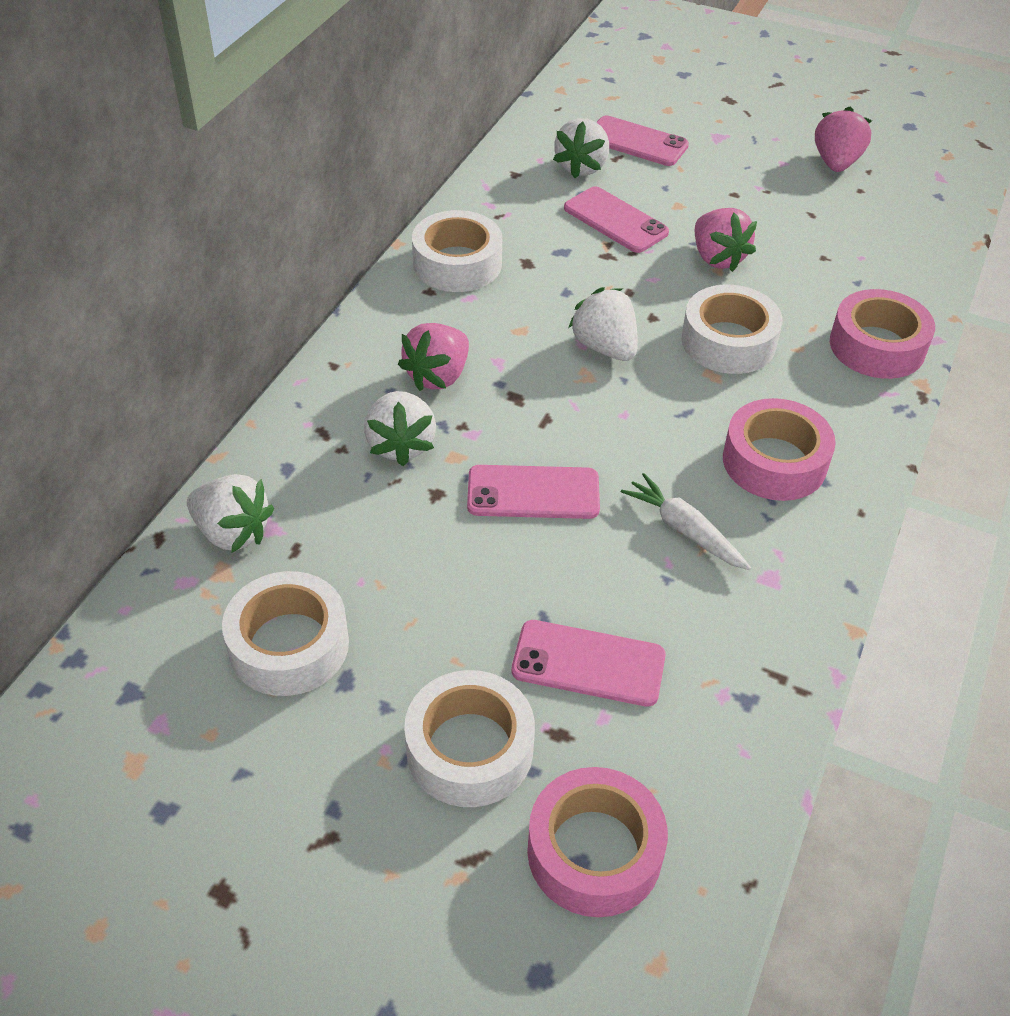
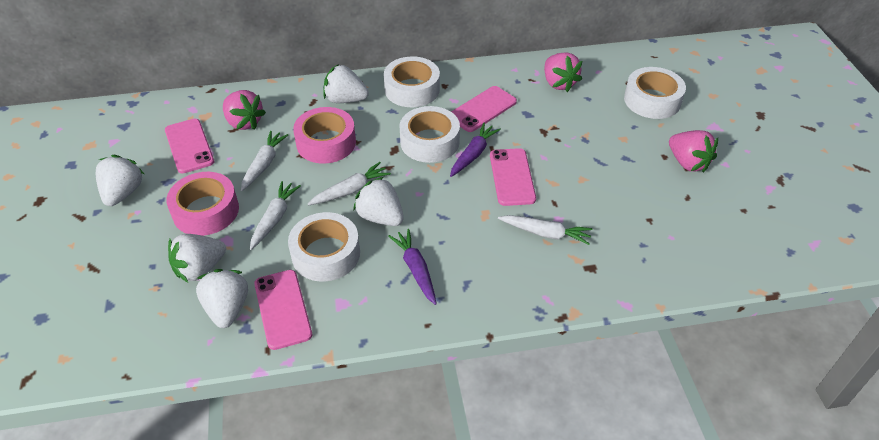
pink tape: [527,767,668,917] [723,398,836,501] [830,289,935,379] = 3 -> [166,172,239,236] [293,107,356,164] = 2
purple carrot: none = 0 -> [388,229,437,305] [450,123,501,177] = 2
white carrot: [621,473,751,570] = 1 -> [241,131,288,191] [250,181,301,250] [307,162,391,205] [498,215,593,245] = 4
white strawberry: [187,474,274,553] [364,391,436,466] [553,118,609,178] [568,287,638,361] = 4 -> [96,155,144,206] [168,234,226,283] [196,269,248,328] [323,64,369,103] [353,177,404,226] = 5

